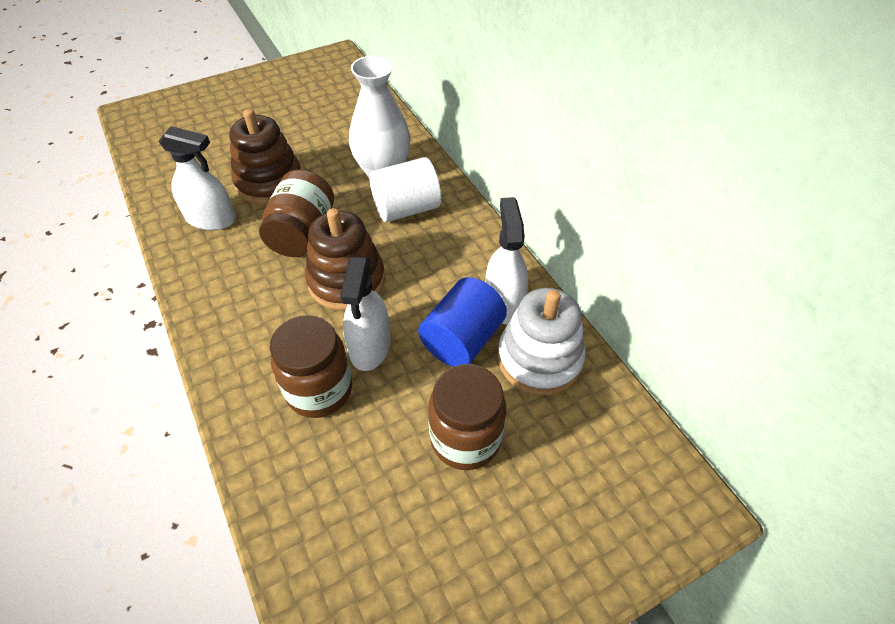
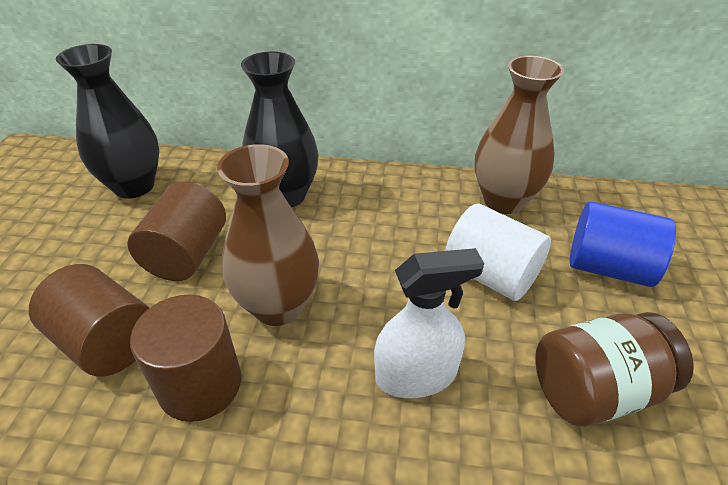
black vase: none = 0 -> [56,44,159,198] [241,52,318,207] = 2
brown cylinder: none = 0 -> [29,264,149,376] [127,182,226,281] [130,295,241,422] = 3
brown jar: [259,170,334,257] [270,315,352,418] [428,364,506,470] = 3 -> [535,312,694,427] = 1
brown stacking toy: [229,109,301,205] [305,208,385,310] = 2 -> none = 0
brown vase: none = 0 -> [217,144,319,326] [475,56,564,214] = 2
white spray bottle: [159,126,236,230] [340,257,391,371] [485,197,528,324] = 3 -> [374,248,484,398] = 1
white stacking toy: [497,288,586,395] = 1 -> none = 0
white vase: [349,55,411,178] = 1 -> none = 0

